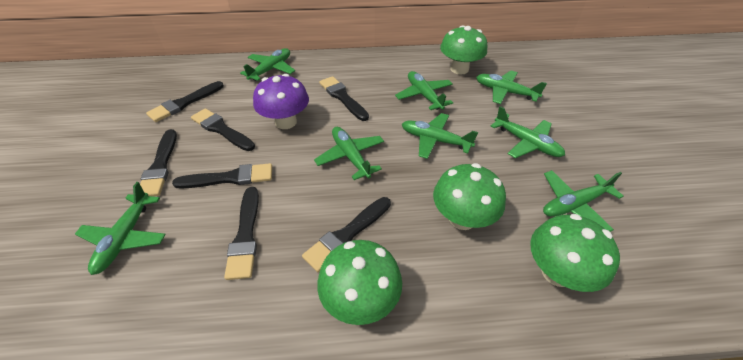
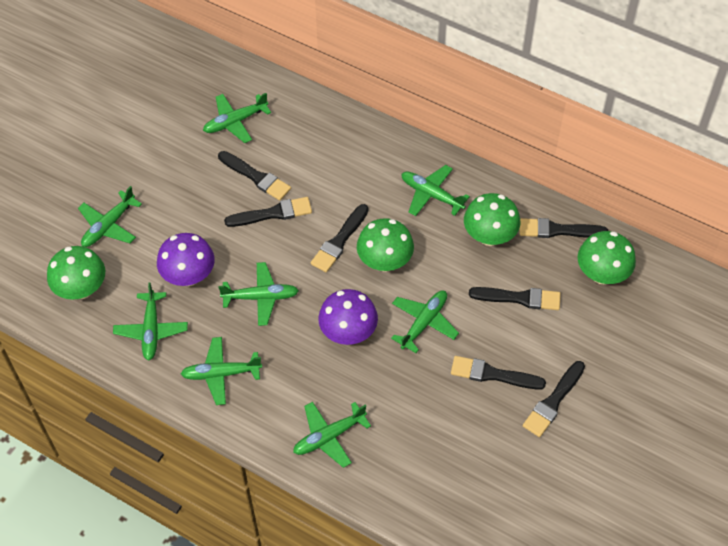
purple mushroom: [253,74,309,129] = 1 -> [157,233,215,286] [318,289,378,345] = 2

